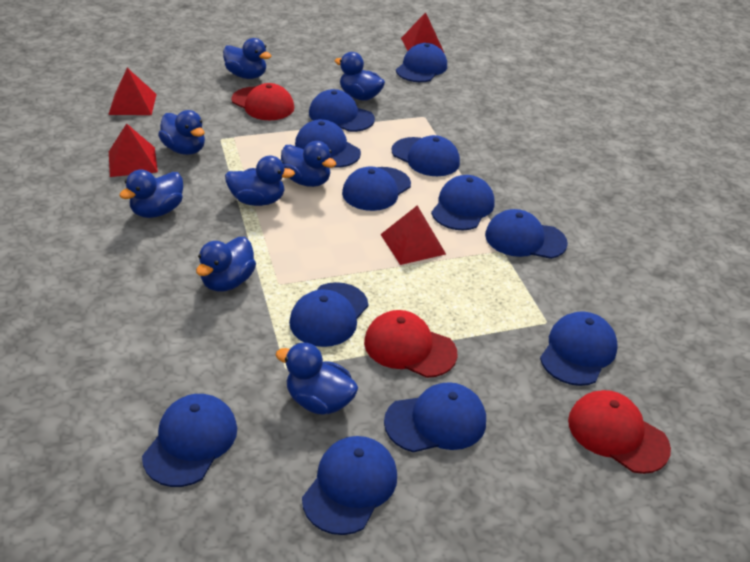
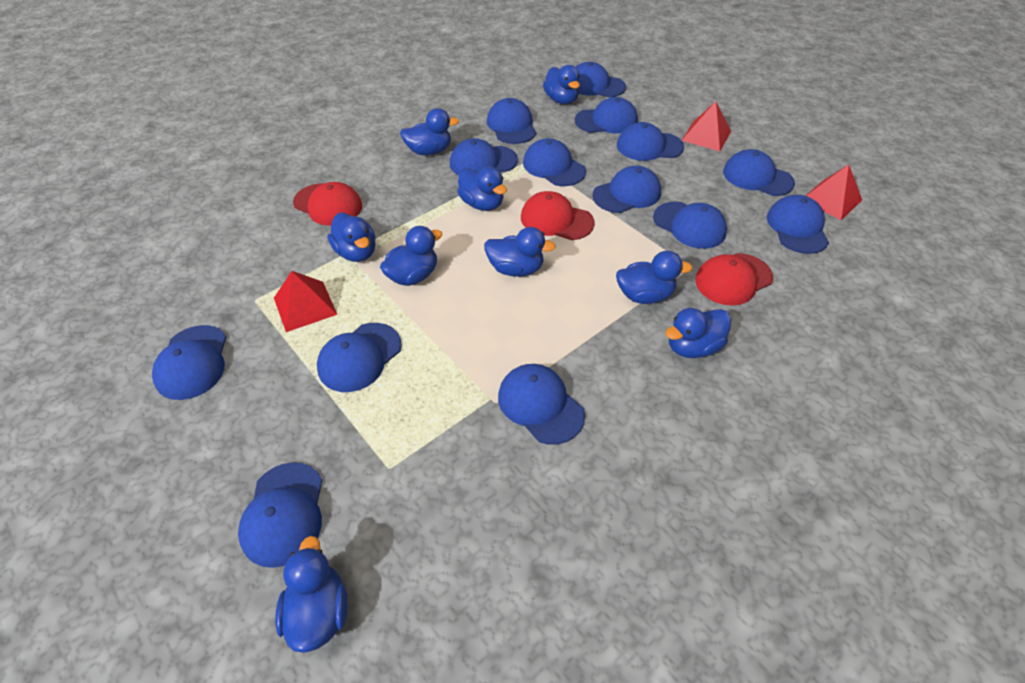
blue cap: [142,394,237,487] [289,282,368,347] [295,119,361,168] [302,436,397,535] [309,89,375,132] [342,166,411,211] [384,382,486,452] [392,135,460,176] [396,43,447,82] [431,175,495,230] [485,209,568,259] [540,311,618,386] = 12 -> [152,325,226,400] [238,462,322,568] [317,323,402,392] [450,138,518,175] [487,98,536,144] [498,364,585,445] [523,138,586,186] [575,97,638,134] [576,62,626,98] [592,166,661,213] [617,122,684,161] [653,201,727,249] [723,149,795,196] [767,195,829,254] = 14
blue duck: [119,170,183,218] [158,110,205,155] [196,237,256,292] [223,38,271,79] [225,156,295,206] [276,343,358,414] [281,141,336,187] [335,52,385,101] = 8 -> [275,536,348,653] [328,213,376,262] [380,226,442,286] [400,108,459,156] [457,166,507,211] [484,227,556,277] [543,65,580,104] [616,251,693,304] [665,308,731,358] = 9
red pyramid: [108,68,157,115] [109,123,158,177] [380,206,446,265] [401,12,444,52] = 4 -> [274,271,337,332] [681,101,731,151] [806,164,862,220] = 3

